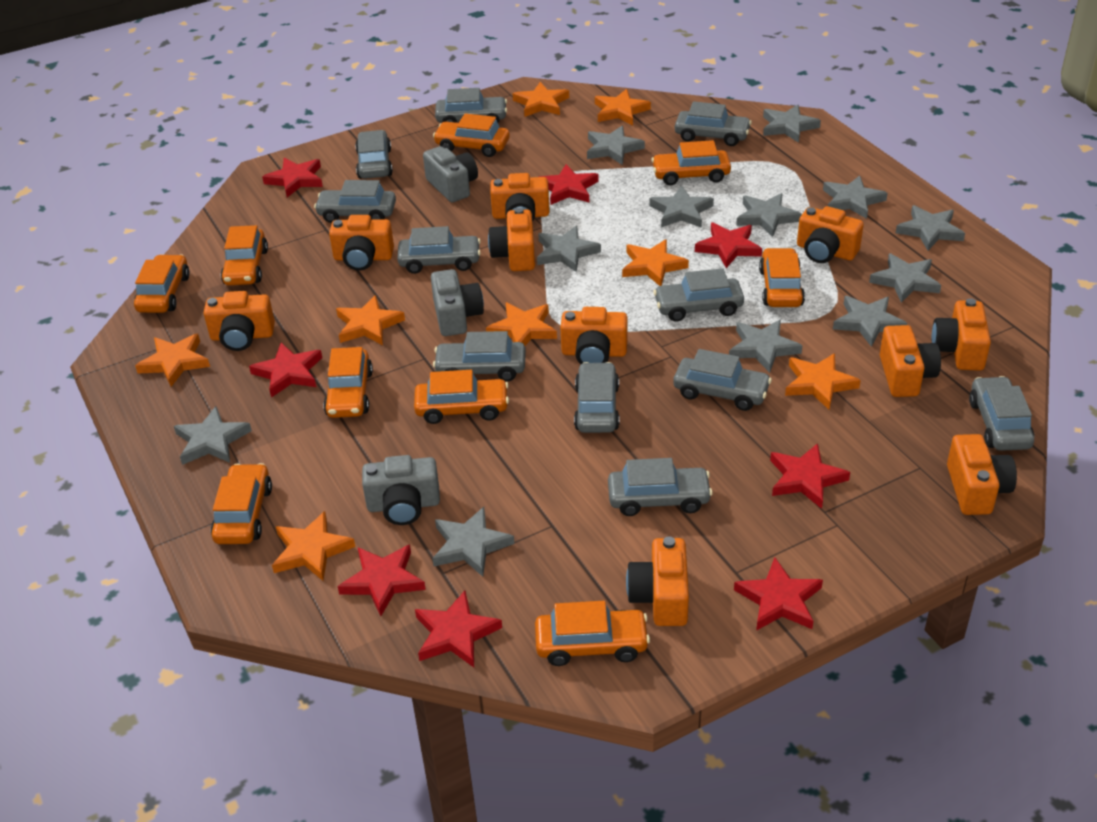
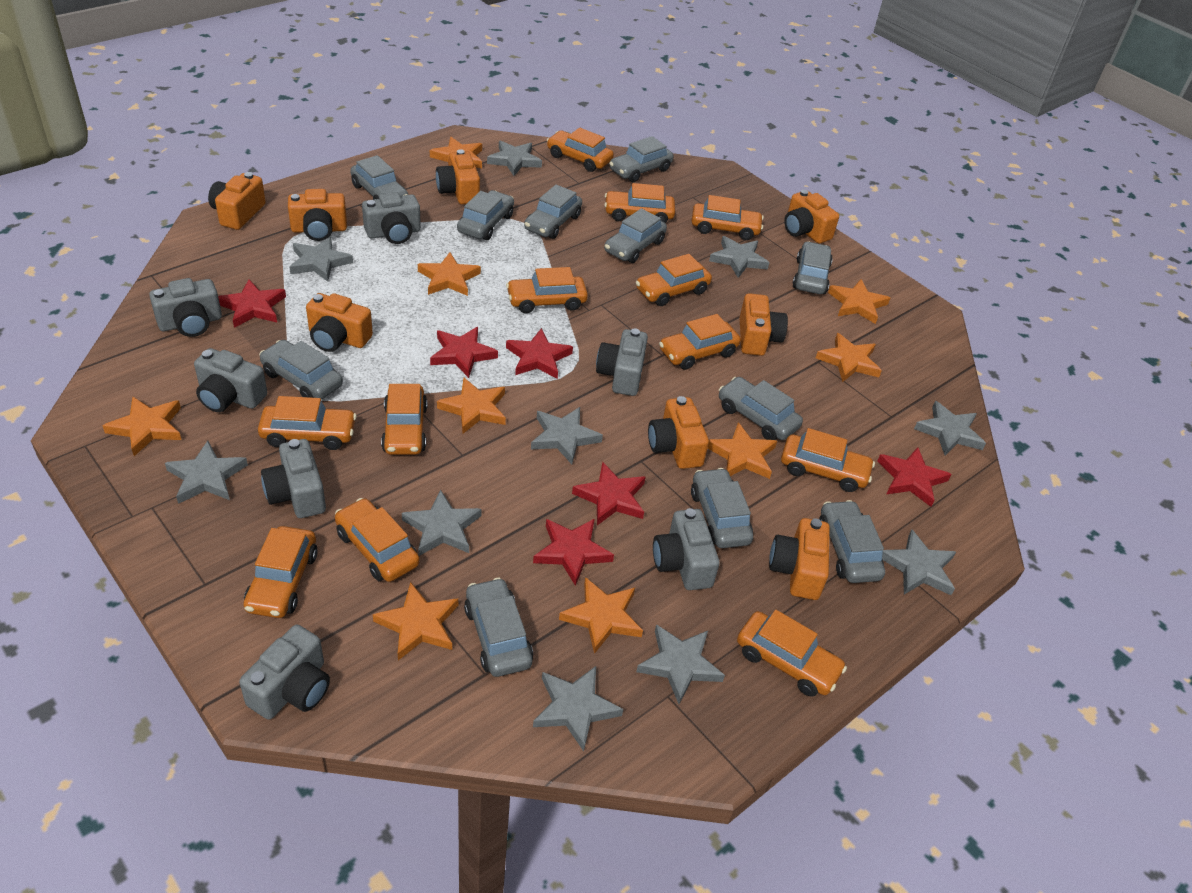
grey camera: [362,455,440,525] [423,146,478,202] [431,269,484,336] = 3 -> [149,278,222,337] [194,348,267,412] [239,625,330,720] [261,439,326,518] [362,192,421,244] [596,328,648,396] [653,508,720,590] = 7
grey star: [174,406,252,465] [432,507,515,577] [537,226,601,272] [587,126,645,165] [649,186,714,228] [729,320,803,373] [736,193,802,237] [763,105,821,143] [823,175,887,219] [833,296,907,347] [869,253,941,303] [896,205,965,250] = 12 -> [165,441,248,504] [289,237,353,282] [402,489,481,556] [487,140,542,176] [531,407,603,464] [533,666,623,751] [636,624,725,704] [709,236,770,278] [882,530,956,595] [914,401,986,455] = 10
orange camera: [203,291,275,351] [329,215,394,271] [488,207,535,271] [490,173,550,222] [560,307,628,364] [626,536,689,626] [797,206,864,263] [880,325,941,397] [932,298,991,371] [947,434,1017,515] = 10 -> [208,172,266,230] [288,189,347,241] [306,293,373,352] [436,149,480,204] [648,396,709,469] [740,293,788,356] [769,518,830,600] [784,190,839,244] = 8
orange car: [134,254,190,313] [211,463,272,544] [221,225,268,285] [323,347,373,418] [414,370,509,424] [433,113,510,157] [535,601,650,666] [651,140,731,185] [759,248,805,307] = 9 -> [243,526,318,618] [258,396,357,450] [335,498,420,582] [381,384,427,455] [506,267,588,313] [547,128,614,172] [604,183,675,223] [636,254,712,306] [659,314,741,370] [692,195,764,240] [737,610,847,697] [781,428,875,492] = 12
orange star: [135,334,210,387] [272,511,355,581] [336,295,405,345] [486,302,557,346] [512,82,569,117] [595,89,651,125] [622,239,689,286] [785,353,861,410] = 8 -> [102,397,181,456] [373,582,458,660] [418,252,481,296] [430,137,482,168] [437,378,506,434] [559,577,643,654] [708,422,777,479] [816,333,882,382] [828,279,890,324] = 9
red star: [249,343,322,398] [262,158,323,197] [338,544,426,616] [415,591,502,667] [539,164,599,205] [695,222,762,268] [734,557,823,631] [770,443,850,509] = 8 -> [218,279,286,328] [430,327,498,378] [506,328,573,379] [533,518,614,586] [572,462,646,525] [877,447,952,507] = 6

